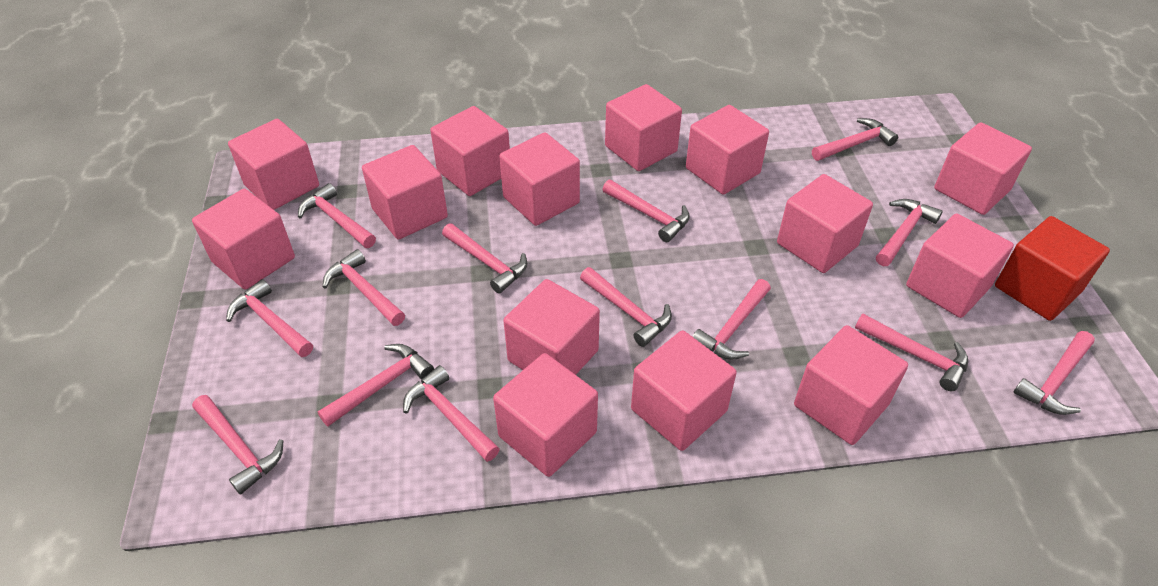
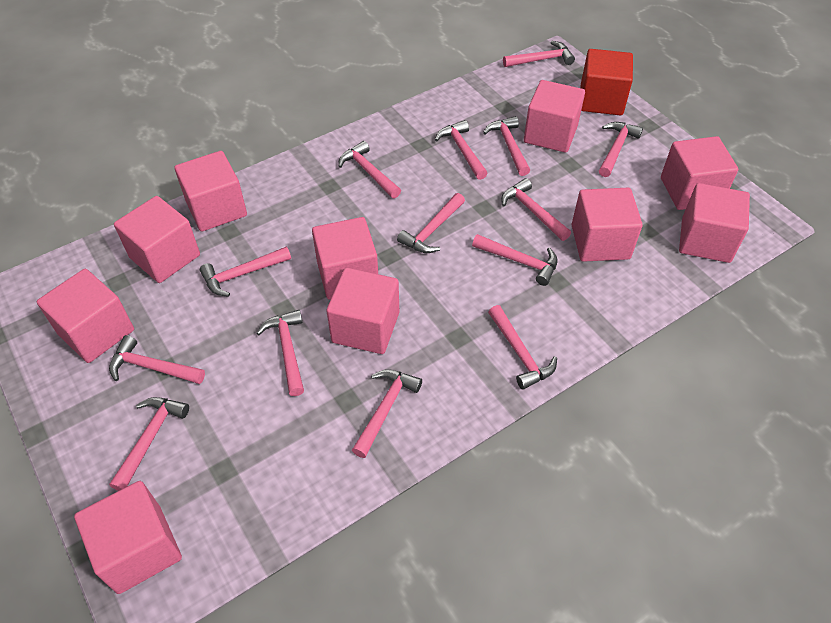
pink cube: [192,189,295,290] [228,119,319,210] [362,145,448,240] [430,106,510,196] [493,353,598,477] [499,132,580,226] [504,279,600,375] [605,84,682,171] [631,330,737,451] [686,105,769,195] [777,174,873,273] [794,325,908,445] [906,213,1014,318] [934,122,1032,215] = 14 -> [37,269,134,363] [74,481,182,594] [114,196,200,283] [175,151,247,232] [312,217,378,299] [327,268,399,354] [524,80,585,153] [572,188,643,262] [661,136,738,210] [679,183,750,263] = 10

